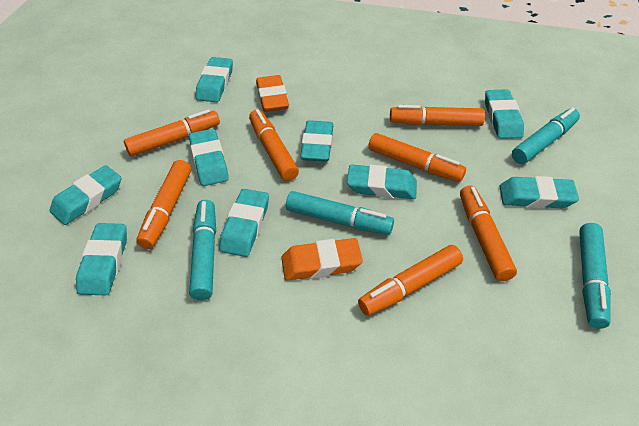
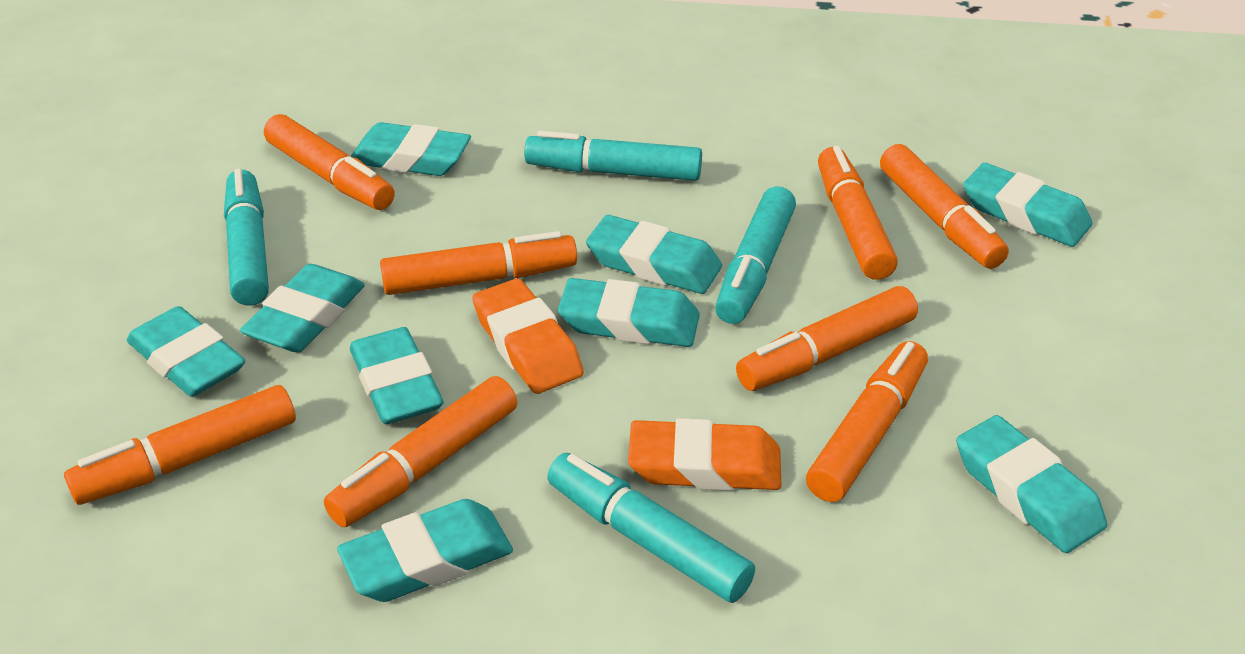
orange marker: [124,109,220,157] [136,160,191,249] [249,109,299,181] [358,245,463,316] [368,133,466,182] [390,105,485,126] [460,185,517,281] = 7 -> [64,385,296,505] [264,114,395,210] [324,376,517,527] [380,231,577,295] [736,286,918,391] [806,341,928,502] [818,146,898,280] [880,144,1009,269] = 8

